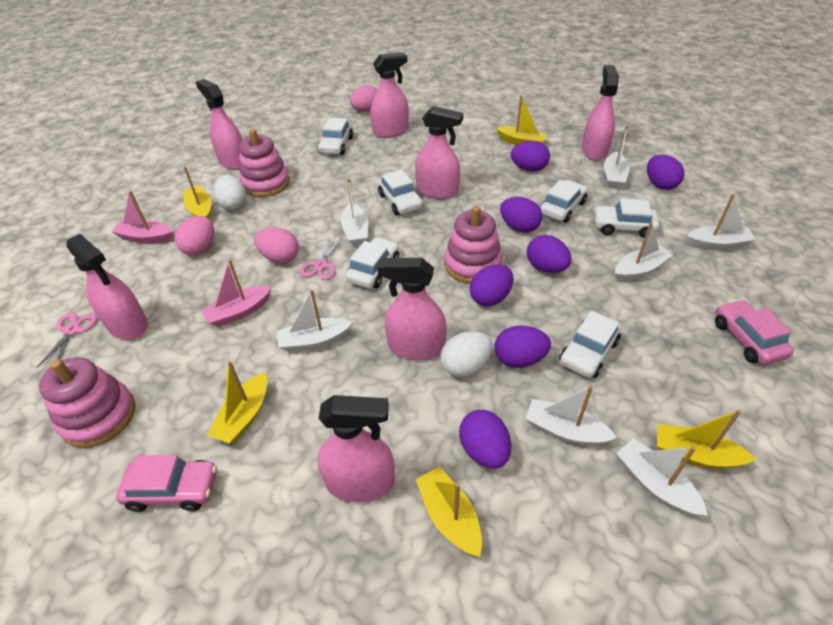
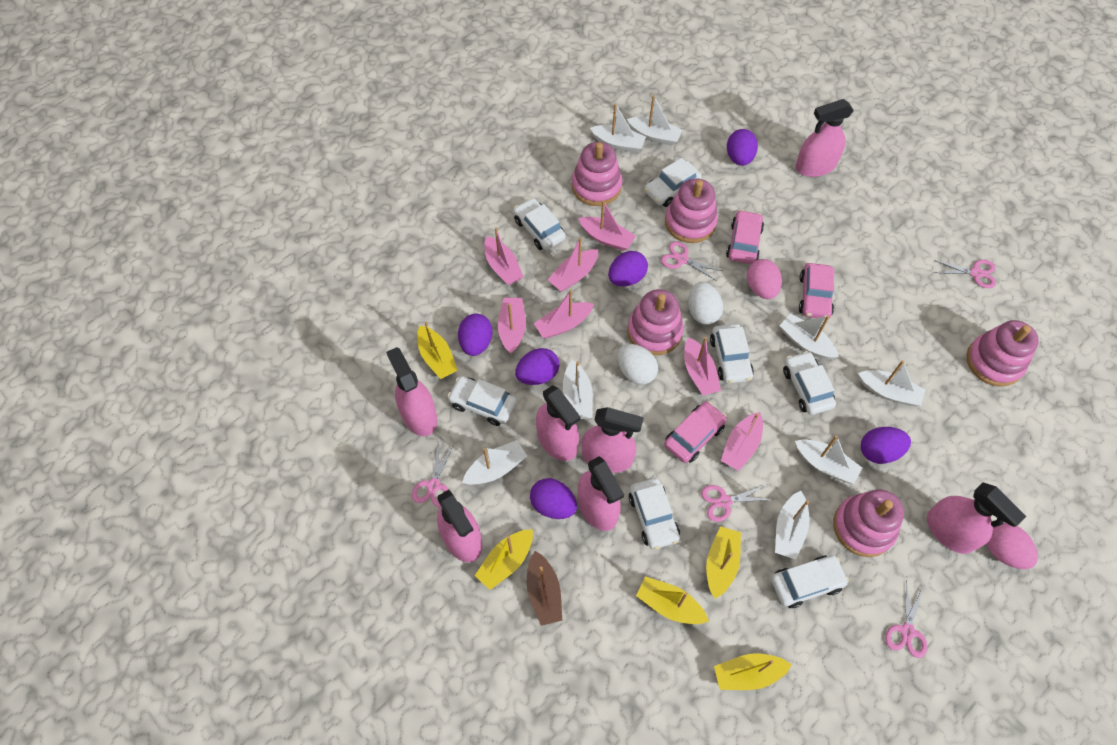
brown boat: none = 0 -> [527,551,562,626] = 1
pink boat: [112,190,173,244] [201,259,272,327] = 2 -> [484,228,523,285] [498,298,526,354] [534,290,594,339] [548,237,598,292] [578,200,636,251] [684,337,721,396] [721,412,763,471] = 7
pink car: [116,455,217,512] [715,300,794,365] = 2 -> [664,401,727,463] [726,210,764,264] [799,263,834,319] = 3
pink egg: [174,216,214,255] [254,227,299,263] [350,85,378,112] = 3 -> [747,259,782,299] [987,523,1038,569] = 2
pink scissors: [36,313,97,368] [300,236,343,280] = 2 -> [412,441,454,507] [661,241,722,281] [701,484,773,522] [885,581,927,658] [934,260,996,288] = 5
pink stacking toy: [39,357,135,448] [239,129,290,197] [444,206,502,284] = 3 -> [572,142,622,206] [627,289,684,355] [665,178,718,243] [833,490,904,557] [967,320,1039,387] = 5
purple egg: [459,410,511,469] [470,264,513,307] [494,326,551,368] [500,197,542,233] [511,141,550,171] [527,235,572,273] [647,155,685,190] = 7 -> [458,314,493,356] [515,348,559,385] [530,478,577,519] [608,251,648,286] [727,129,758,166] [861,427,911,464] = 6
white boat: [277,290,353,352] [341,178,368,246] [525,386,617,446] [604,126,630,189] [615,222,673,281] [616,438,708,516] [686,194,756,250] = 7 -> [462,440,527,485] [563,360,593,419] [590,104,646,153] [627,95,683,146] [775,491,810,560] [779,314,839,359] [795,435,862,484] [858,360,925,406] = 8
white car: [318,118,353,155] [345,237,399,289] [378,169,423,215] [540,180,588,223] [559,311,621,378] [594,198,660,238] = 6 -> [447,376,517,426] [513,198,566,250] [628,478,680,549] [644,158,702,207] [710,324,754,384] [771,555,849,608] [783,351,836,415] = 7

